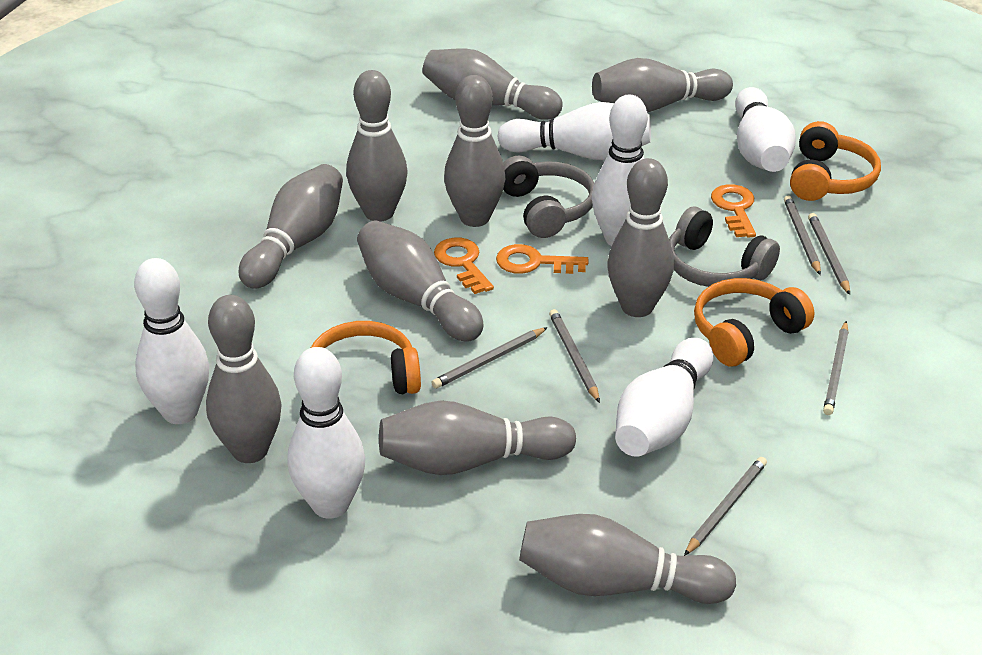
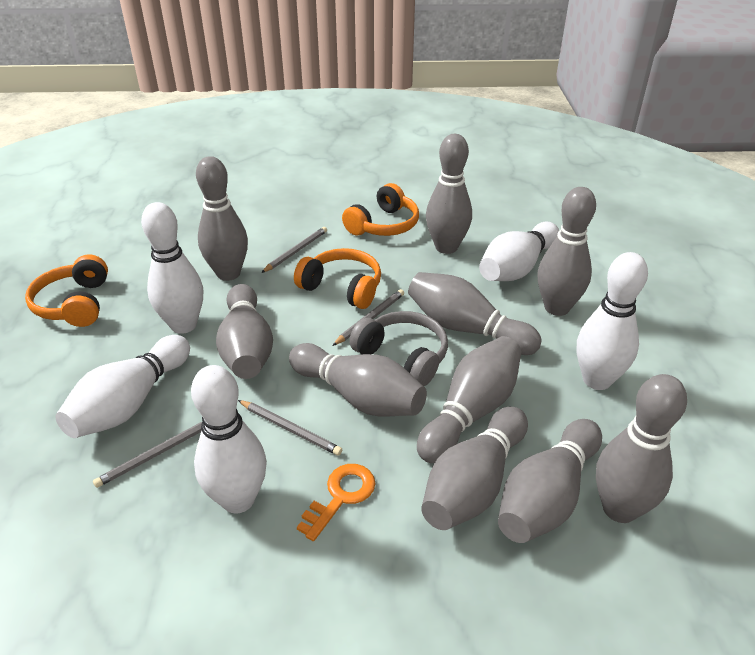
grey headphones: [503,155,594,238] [669,207,780,287] = 2 -> [349,311,448,386] = 1
grey pencil: [431,327,548,389] [549,309,600,403] [684,457,767,556] [784,195,821,275] [808,213,850,295] [823,321,849,415] = 6 -> [93,422,202,488] [238,400,342,456] [261,227,327,273] [332,289,404,346] = 4
orange key: [434,238,494,294] [496,244,589,274] [711,184,756,238] = 3 -> [297,464,376,541] = 1
white bowling pin: [134,258,209,424] [288,347,365,519] [497,102,651,160] [592,95,648,246] [615,338,713,457] [735,87,796,172] = 6 -> [55,335,190,438] [141,202,203,334] [191,365,267,513] [479,222,559,281] [577,252,648,390] = 5

